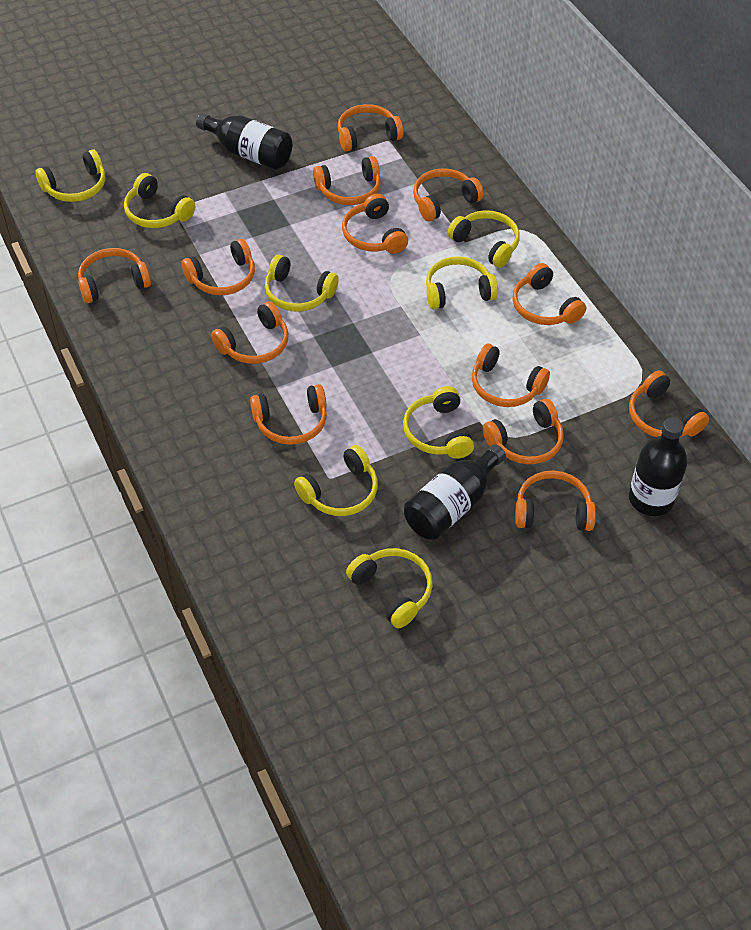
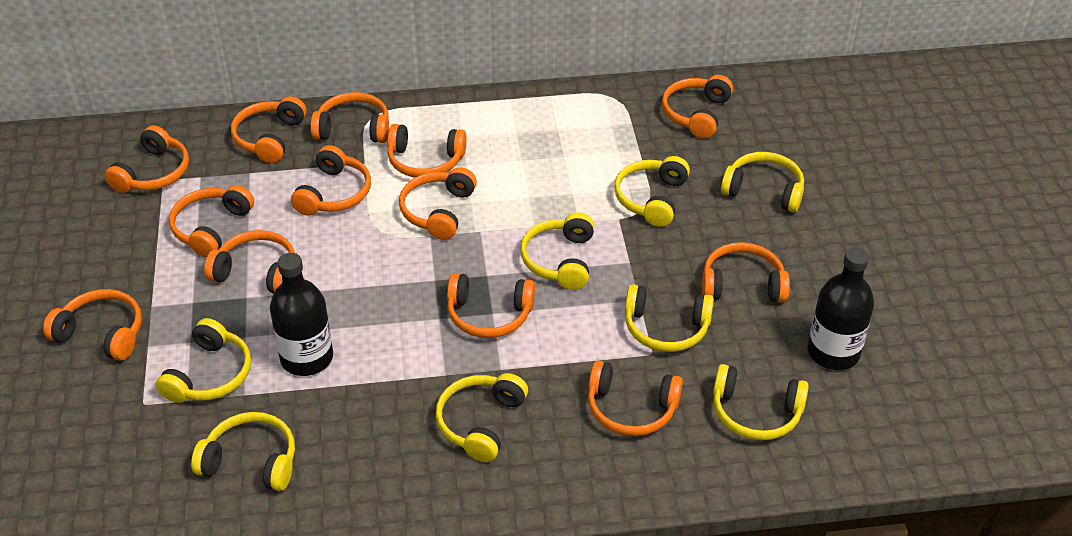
black bottle: [196,113,292,170] [404,444,506,540] [629,417,687,516] = 3 -> [270,253,333,376] [808,247,874,370] = 2

